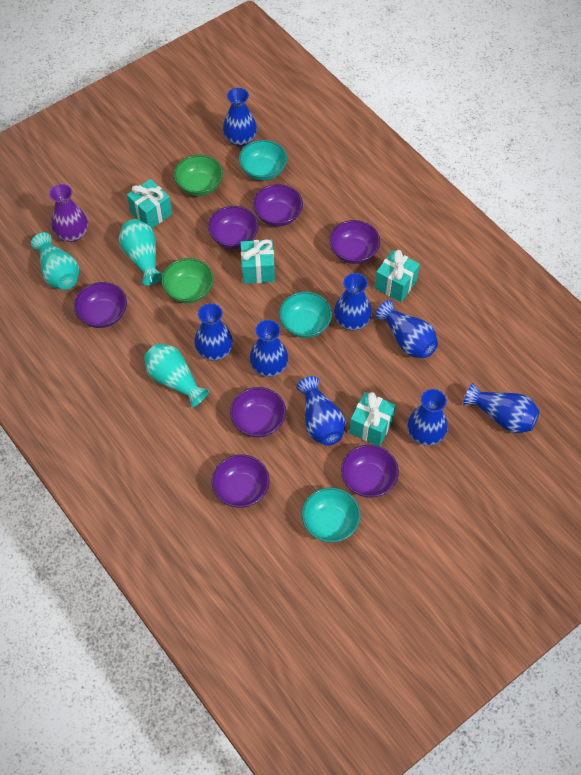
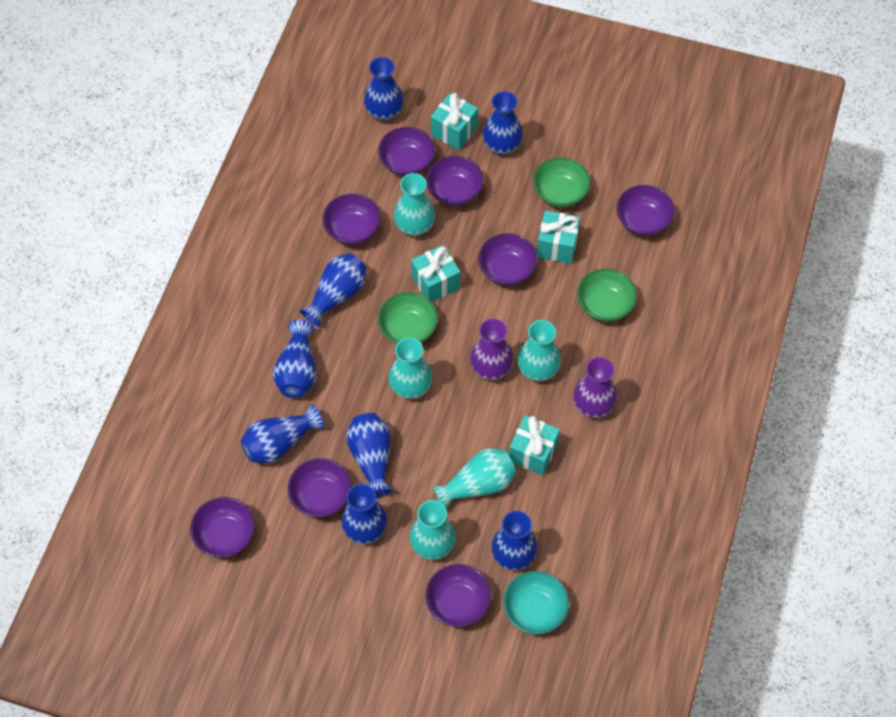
green bowl: [161,258,214,303] [174,155,223,196] = 2 -> [378,292,438,344] [533,157,591,208] [577,268,637,322] = 3
purple bowl: [74,282,127,328] [208,206,259,249] [212,454,269,508] [230,387,286,438] [253,184,303,227] [329,220,380,264] [341,445,399,498] = 7 -> [190,497,255,558] [288,458,351,517] [322,194,381,245] [378,127,435,176] [425,564,491,627] [426,156,484,206] [478,233,538,286] [616,185,675,236] = 8
purple vase: [49,184,88,242] = 1 -> [470,319,514,380] [573,357,617,418] = 2
turquoise bowl: [239,140,287,181] [279,291,332,338] [302,487,361,542] = 3 -> [503,571,569,634] = 1
turquoise vase: [31,232,79,290] [119,219,163,286] [144,343,209,408] = 3 -> [388,338,432,399] [394,173,435,236] [409,500,456,560] [432,448,516,508] [517,320,561,381] = 5

